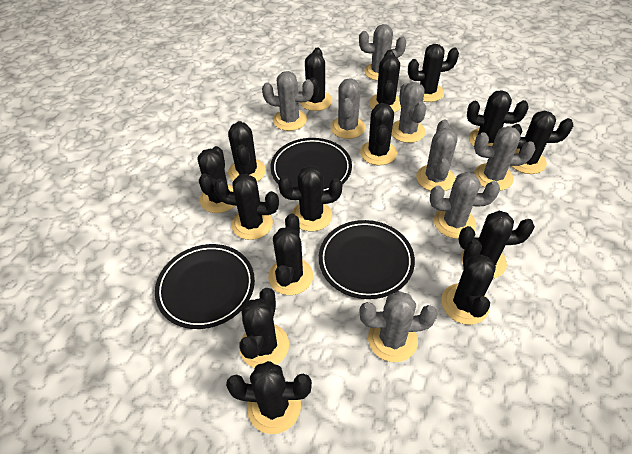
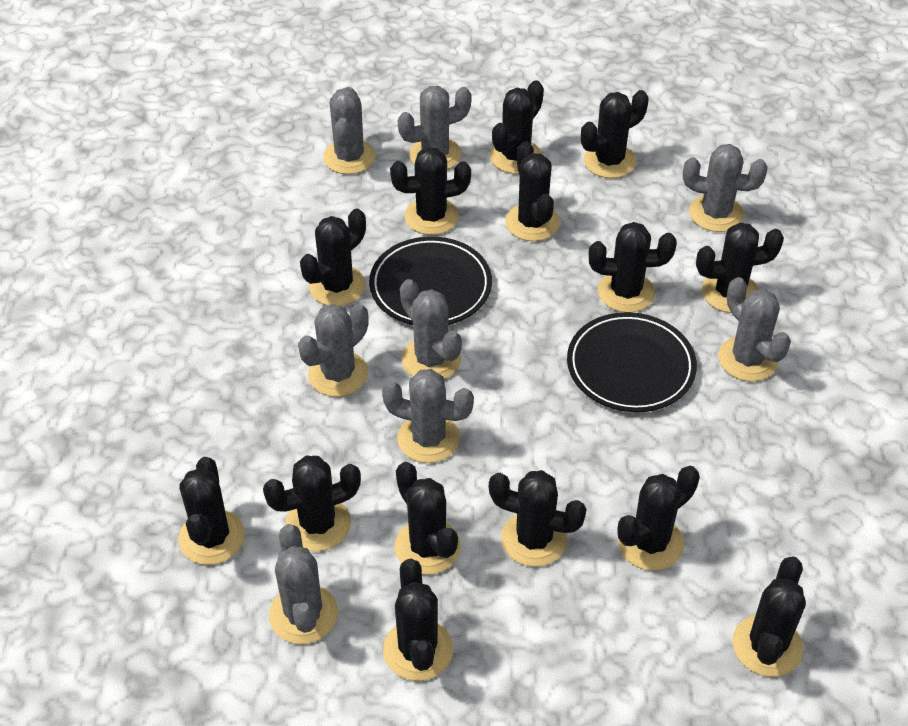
black cactus: [197,146,235,213] [214,174,279,240] [226,361,312,434] [228,121,266,182] [239,288,289,368] [268,213,313,295] [278,166,342,231] [300,47,332,111] [360,103,397,165] [369,50,401,113] [408,44,459,102] [441,239,496,325] [458,211,535,279] [467,90,529,147] [512,111,573,174] = 15 -> [178,457,245,565] [263,456,361,551] [300,209,366,306] [383,559,453,681] [390,147,471,235] [394,462,461,575] [489,470,587,567] [490,80,544,174] [505,141,560,241] [581,90,648,178] [589,222,677,312] [617,466,700,571] [696,222,784,313] [732,556,806,677] = 14
black plate: [155,244,255,329] [270,138,352,191] [319,220,415,299] = 3 -> [369,237,492,325] [567,312,697,412] = 2

